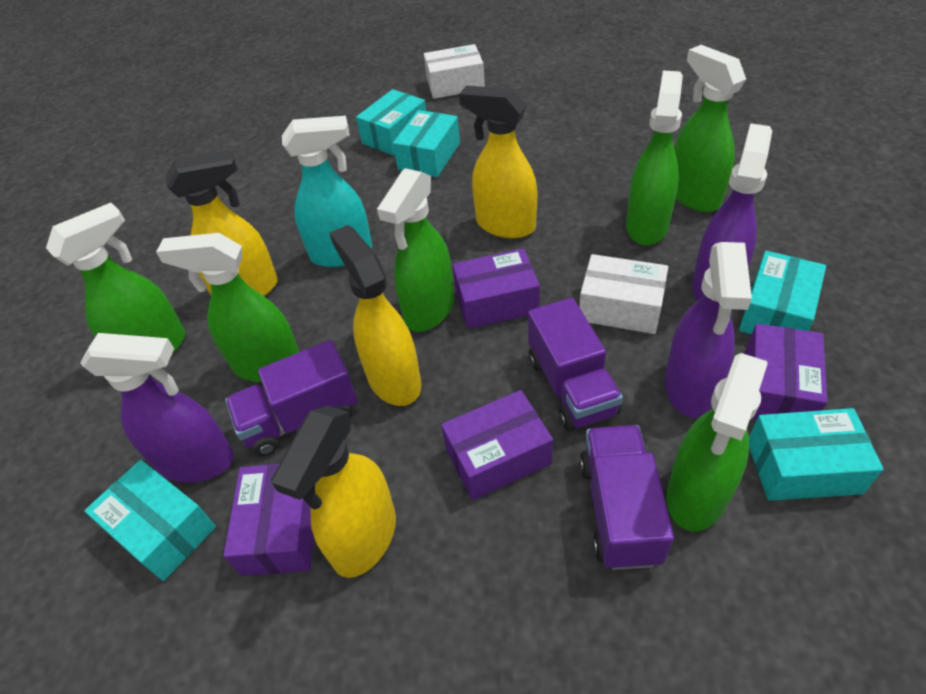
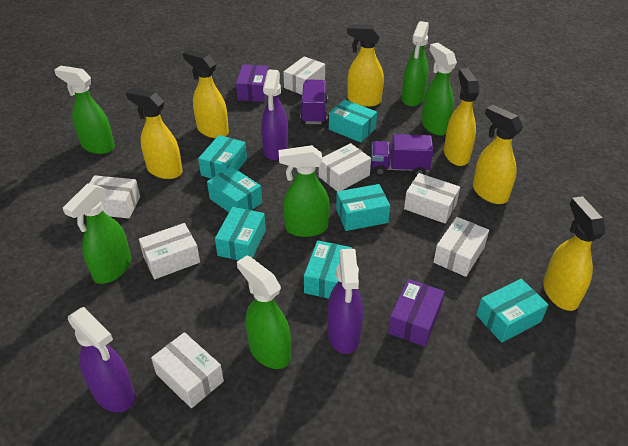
purple box: [223,463,314,576] [441,390,553,500] [452,248,540,329] [745,324,827,419] = 4 -> [236,65,268,102] [388,279,445,347] = 2
purple truck: [225,340,358,456] [528,298,623,431] [580,425,674,570] = 3 -> [300,80,328,124] [372,134,433,176] = 2
turquoise box: [84,460,216,581] [356,89,426,156] [393,110,460,177] [739,251,826,335] [749,408,884,501] = 5 -> [198,135,247,178] [207,166,262,212] [215,207,266,260] [304,240,352,299] [329,99,377,142] [336,184,390,231] [477,279,548,343] = 7
turquoise spray bottle: [282,116,372,267] = 1 -> none = 0
white box: [424,44,485,99] [579,254,668,334] = 2 -> [89,175,140,218] [139,223,200,279] [151,332,224,408] [284,56,325,95] [319,143,371,191] [404,173,460,224] [434,217,489,277] = 7
yellow spray bottle: [165,150,278,296] [271,406,396,578] [330,225,421,406] [459,86,537,238] = 4 -> [126,88,182,179] [183,50,229,138] [347,24,384,107] [444,68,479,166] [473,105,523,204] [543,196,605,311] = 6

